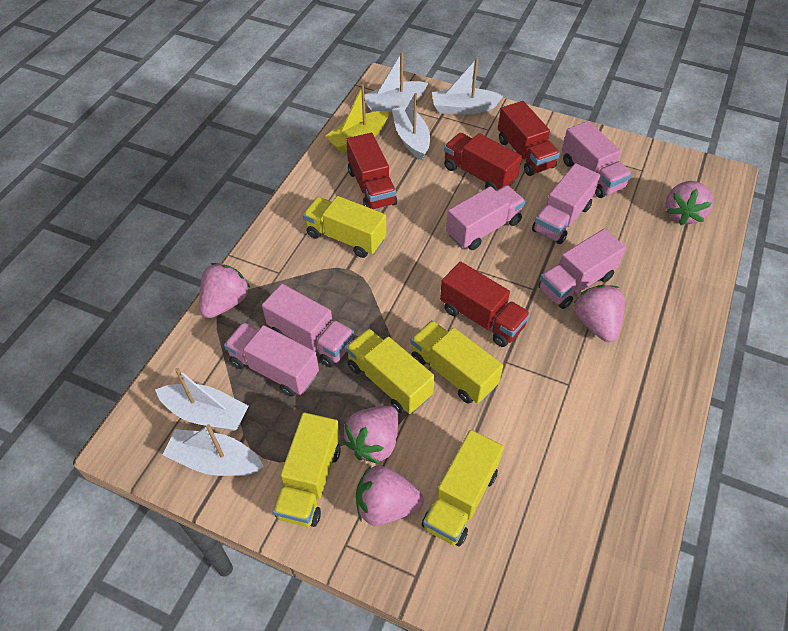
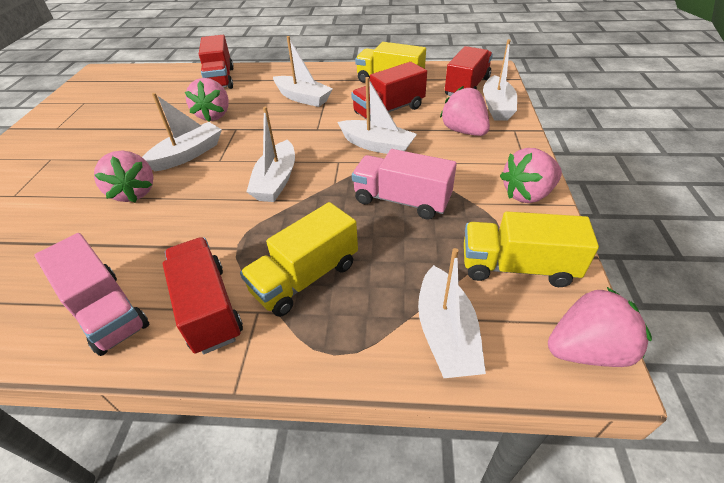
pink truck: [224,322,319,397] [262,284,354,367] [446,185,525,250] [532,163,600,244] [538,229,626,309] [562,121,632,198] = 6 -> [34,233,150,356] [352,149,457,220] = 2
white boat: [155,368,249,431] [163,424,264,476] [365,51,428,112] [392,93,430,160] [432,57,503,115] = 5 -> [142,93,222,171] [246,107,295,202] [273,36,333,107] [337,77,417,154] [418,248,486,378] [483,39,517,121] = 6
yellow boat: [325,84,389,153] = 1 -> none = 0
yellow truck: [273,412,341,527] [303,196,386,258] [346,328,435,414] [411,320,503,404] [422,430,504,546] = 5 -> [240,202,358,317] [355,42,426,83] [464,211,599,287] = 3

